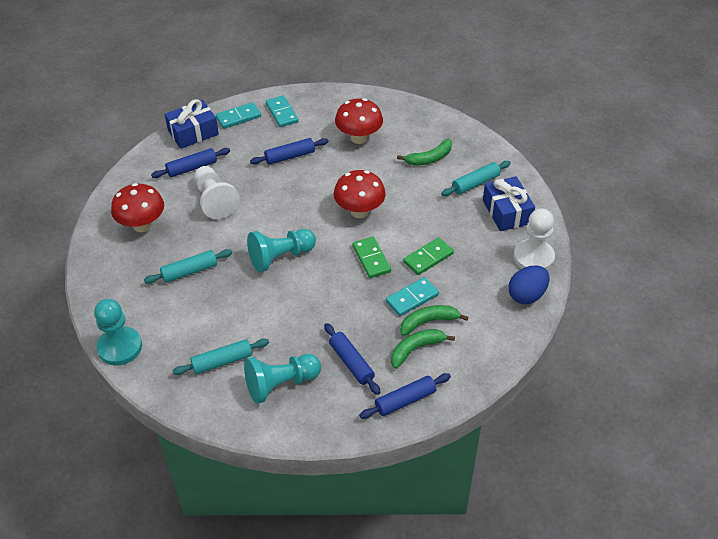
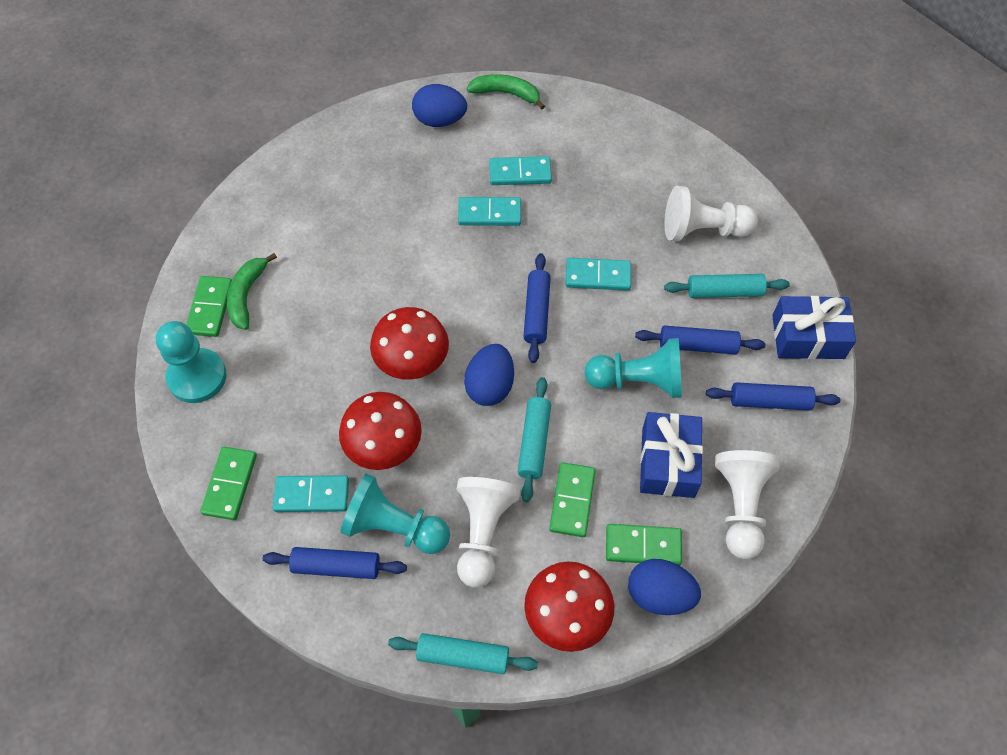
blue egg: [508,265,549,304] = 1 -> [412,84,467,127] [464,344,514,406] [628,559,701,615] = 3
green banana: [391,329,455,369] [397,139,452,166] [400,305,469,336] = 3 -> [227,253,277,330] [467,74,545,110] = 2
green domino: [352,237,391,278] [403,237,454,275] = 2 -> [186,276,232,337] [200,447,257,520] [549,462,596,537] [606,524,682,566] = 4
turquoise domino: [216,102,261,129] [266,95,299,127] [386,277,439,316] = 3 -> [273,475,349,512] [458,197,521,226] [489,156,552,185] [565,258,631,291] = 4
white pawn: [194,166,239,219] [513,209,555,270] = 2 -> [456,477,520,587] [665,186,758,241] [715,450,780,559] = 3

